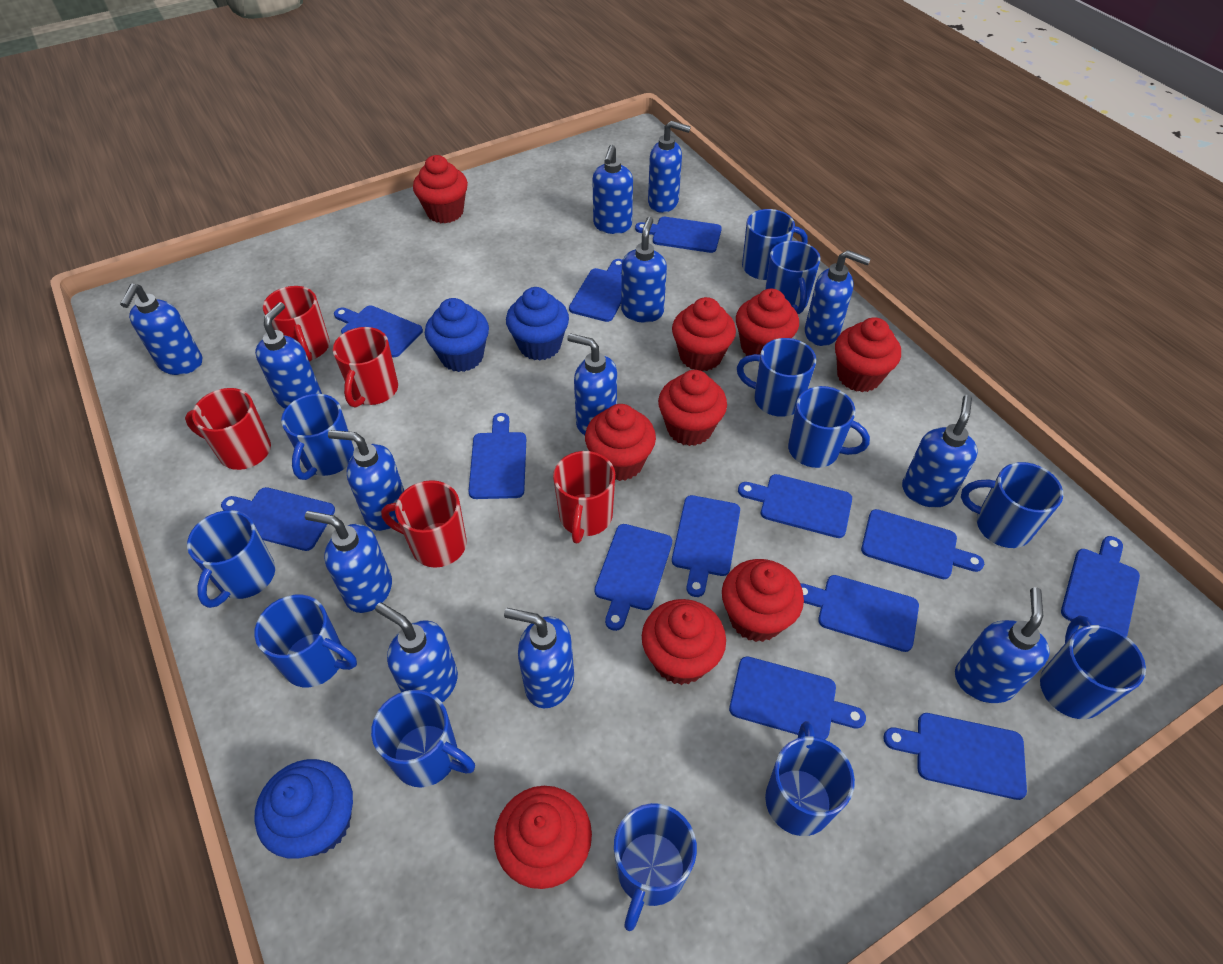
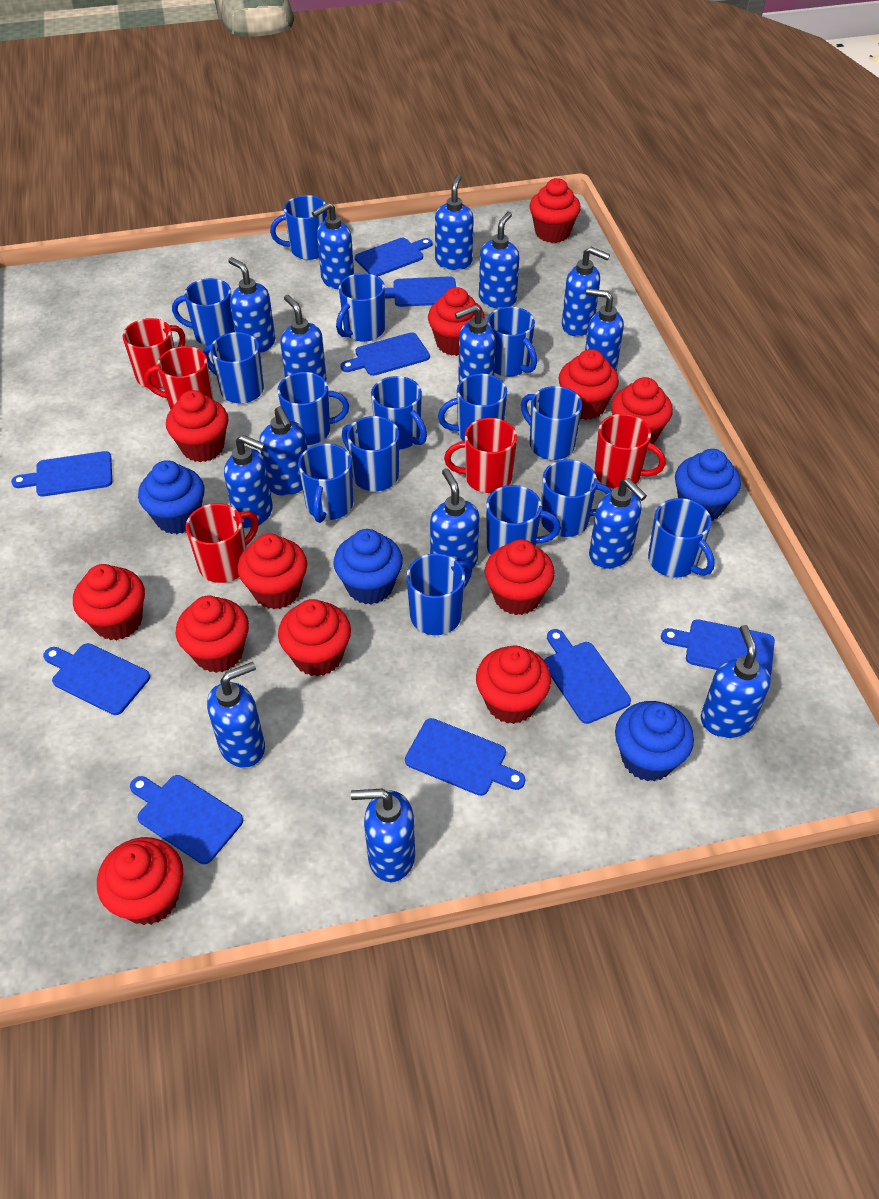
blue cupcake: [254,759,353,859] [425,298,489,372] [506,287,569,361] = 3 -> [138,460,204,534] [334,529,403,604] [615,701,694,782] [675,449,741,521] = 4
blue cutting board: [221,487,335,551] [334,306,423,357] [469,413,526,499] [569,259,623,322] [594,524,672,631] [635,217,722,253] [672,495,740,597] [729,656,866,740] [738,474,852,538] [800,575,919,652] [861,509,984,579] [883,713,1027,800] [1061,536,1140,636] = 13 -> [11,451,112,497] [43,643,150,715] [130,775,243,864] [340,332,430,376] [355,238,432,277] [385,276,456,307] [405,718,525,796] [544,629,631,724] [661,619,775,676] = 9
blue mug: [187,510,275,608] [254,595,357,687] [281,394,354,480] [371,690,475,787] [614,803,697,931] [737,338,816,417] [742,209,808,280] [765,241,820,314] [765,721,855,836] [788,386,870,468] [961,462,1063,548] [1040,616,1146,719] = 12 -> [172,278,235,346] [203,332,264,404] [270,195,327,260] [277,372,349,445] [298,443,353,523] [336,273,385,342] [342,416,399,491] [371,376,427,449] [407,553,472,635] [438,374,507,441] [486,485,561,555] [487,307,537,377] [521,386,582,460] [541,459,612,537] [648,498,715,578] = 15
blue soap dispenser: [120,284,202,375] [255,302,322,409] [305,511,392,613] [328,430,404,531] [375,603,458,703] [504,608,574,708] [567,333,617,435] [592,145,633,234] [621,217,667,323] [648,121,691,213] [805,250,871,346] [902,395,978,508] [955,587,1050,703] = 13 -> [207,662,265,768] [224,435,273,528] [228,257,275,353] [259,406,307,496] [280,295,327,381] [312,202,354,290] [351,789,415,882] [430,468,480,572] [435,174,474,270] [455,305,496,382] [479,211,519,308] [562,247,610,336] [585,288,624,371] [589,478,647,569] [701,625,771,738] = 15
red cupcake: [413,155,468,223] [494,786,592,889] [585,404,656,481] [642,599,726,685] [658,370,727,446] [672,297,736,371] [722,559,804,642] [736,288,799,356] [835,317,901,392] = 9 -> [73,564,145,640] [97,837,183,925] [166,390,228,462] [176,596,249,673] [237,533,307,609] [278,599,351,677] [428,287,485,356] [476,646,551,724] [485,539,555,615] [530,178,581,243] [559,349,619,420] [611,377,673,444] = 12

